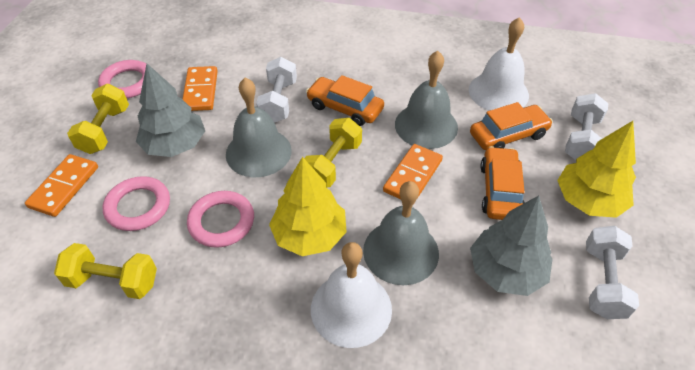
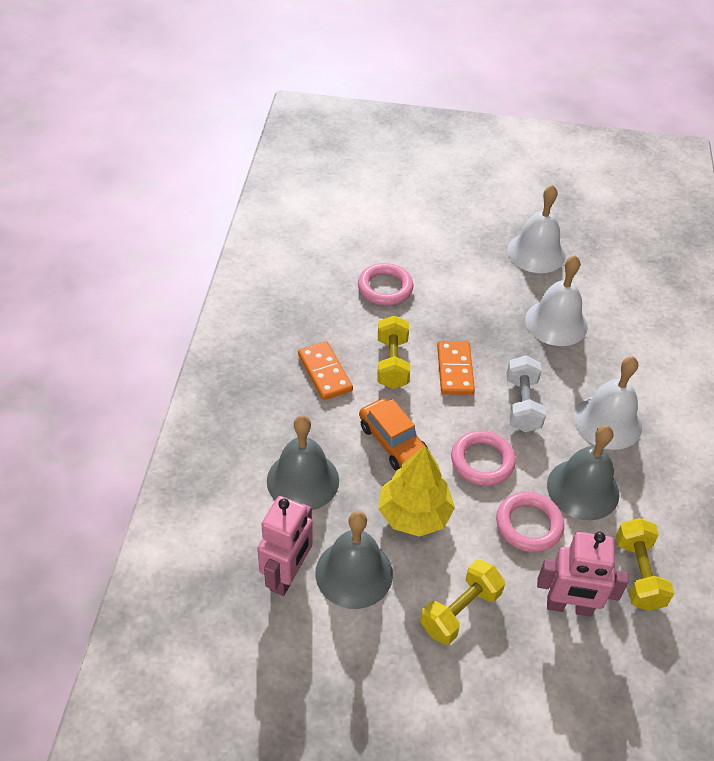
grey tree: [136,64,205,157] [470,196,553,296] = 2 -> none = 0
orange car: [306,75,384,126] [470,102,553,150] [480,146,525,220] = 3 -> [359,398,430,471] = 1
orange domino: [25,154,98,217] [183,66,218,111] [383,144,443,199] = 3 -> [298,341,353,400] [437,341,475,395] = 2
pink robot: none = 0 -> [257,496,312,596] [537,532,629,617] = 2
white bell: [311,242,392,348] [469,17,529,111] = 2 -> [507,185,566,273] [525,255,588,346] [574,356,642,450] = 3
white dumbbell: [256,57,297,123] [565,93,609,160] [586,226,639,319] = 3 -> [507,355,546,432] = 1
yellow tree: [269,157,347,256] [557,121,636,218] = 2 -> [378,446,455,537] = 1

